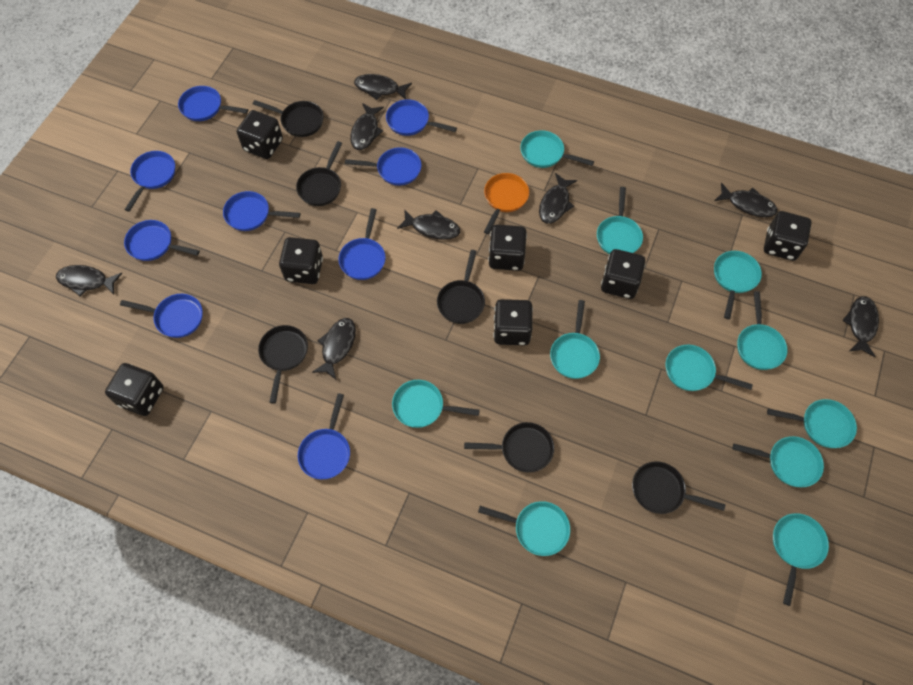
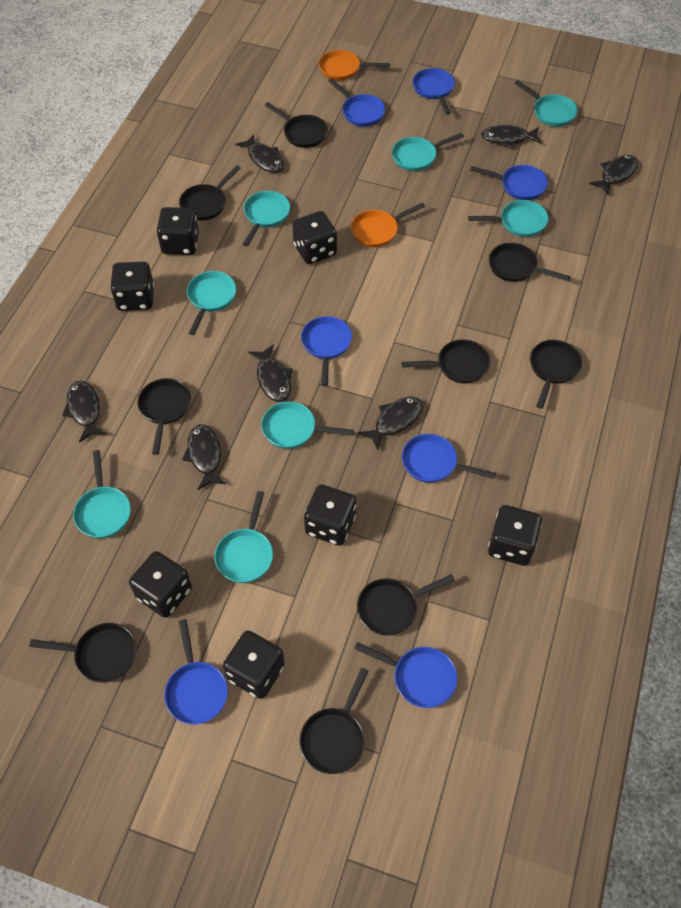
black fish: [56,265,122,297] [312,318,356,380] [350,103,384,150] [354,74,412,100] [397,209,460,240] [539,173,577,224] [714,183,778,217] [842,296,879,357] = 8 -> [62,381,107,443] [182,424,226,490] [235,134,284,173] [248,344,293,402] [358,397,423,450] [481,125,542,149] [589,155,638,195] = 7
black pan: [253,100,324,137] [258,325,308,404] [296,141,342,206] [437,250,485,324] [464,422,554,473] [632,461,725,514] = 6 -> [29,623,137,683] [138,378,191,455] [179,165,241,221] [265,102,328,148] [300,668,369,774] [357,574,455,636] [401,339,490,384] [489,243,571,282] [530,340,582,409] = 9
blue pan: [120,294,203,338] [124,220,200,261] [125,151,175,212] [178,86,248,121] [223,191,300,231] [298,393,350,479] [339,208,386,280] [345,147,421,186] [386,99,457,136] = 9 -> [164,619,228,724] [301,316,352,386] [328,78,385,127] [354,642,457,708] [402,434,496,483] [413,68,455,115] [470,165,548,200] = 7
orange pan: [484,173,529,234] = 1 -> [318,50,390,80] [351,202,425,247] = 2
turquoise pan: [392,380,480,428] [478,501,570,556] [520,130,594,168] [550,300,600,379] [597,187,643,254] [666,345,753,391] [714,251,762,319] [733,436,824,487] [737,291,787,370] [767,399,857,448] [773,513,829,606] = 11 -> [73,450,131,539] [187,271,236,335] [214,491,273,583] [242,191,290,247] [261,402,354,449] [392,133,464,171] [468,200,548,237] [514,80,578,127] = 8

